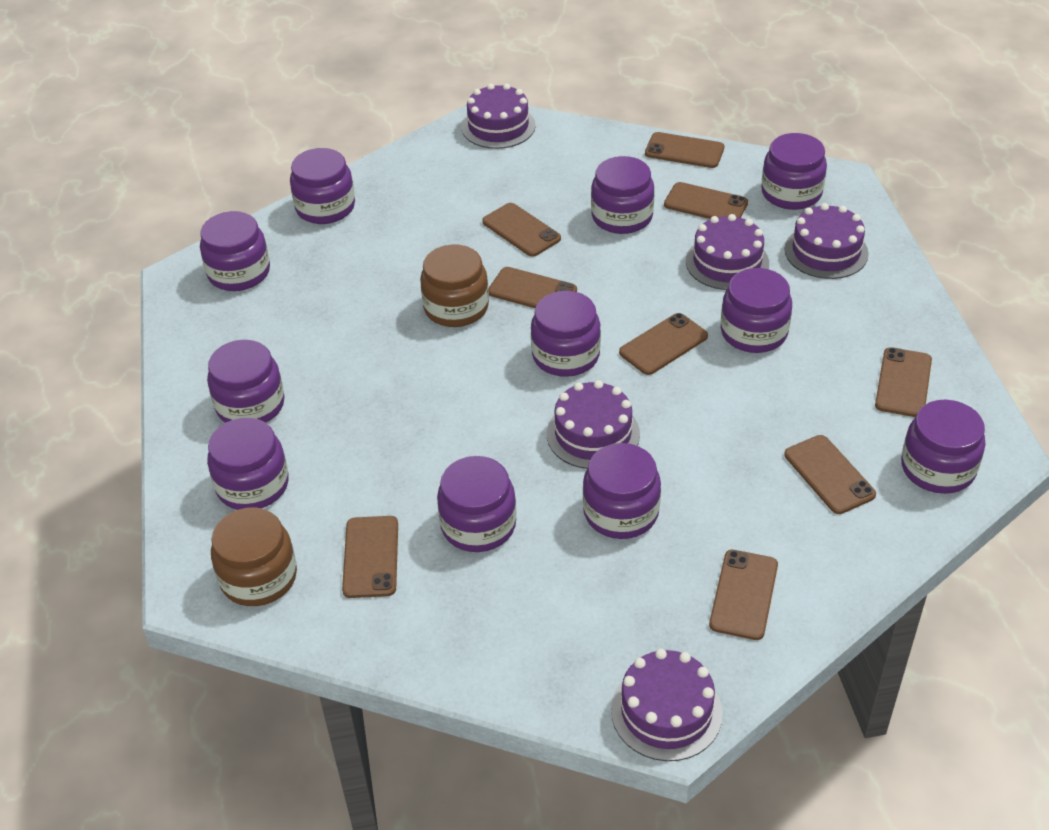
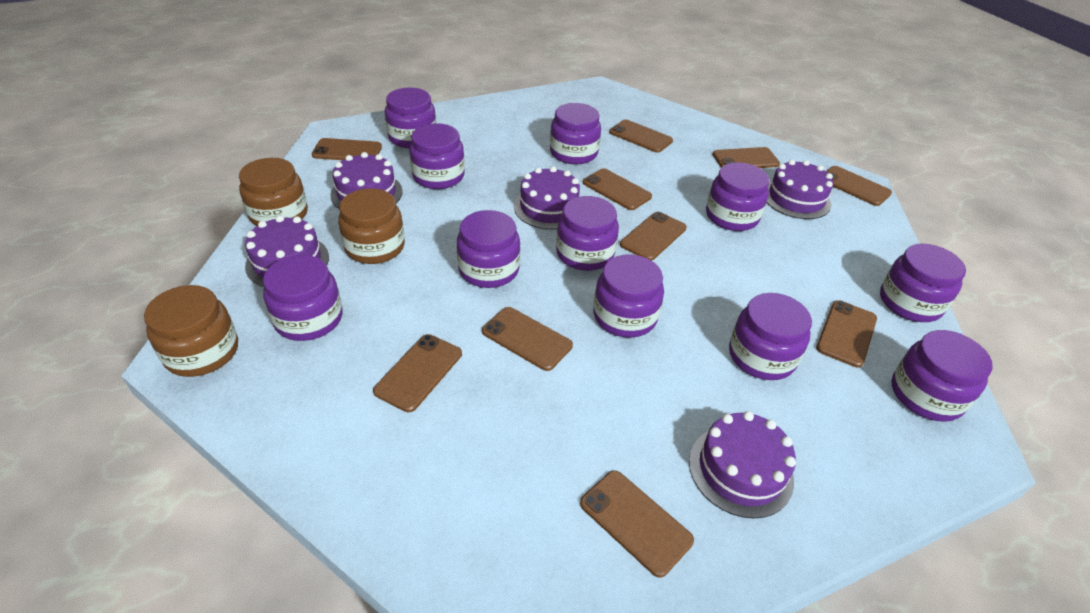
brown jar: [211,507,297,606] [420,245,489,327] = 2 -> [144,285,238,377] [239,158,308,226] [338,188,405,264] = 3
brown phone: [342,516,398,598] [482,203,561,257] [488,267,577,308] [619,313,708,375] [645,132,724,168] [664,182,748,219] [709,550,778,640] [784,435,876,514] [875,347,932,417] = 9 -> [312,138,382,160] [373,334,462,412] [482,307,573,371] [580,470,694,578] [583,168,652,210] [609,119,673,153] [620,212,686,261] [712,147,780,168] [816,300,877,367] [826,166,892,206] = 10

